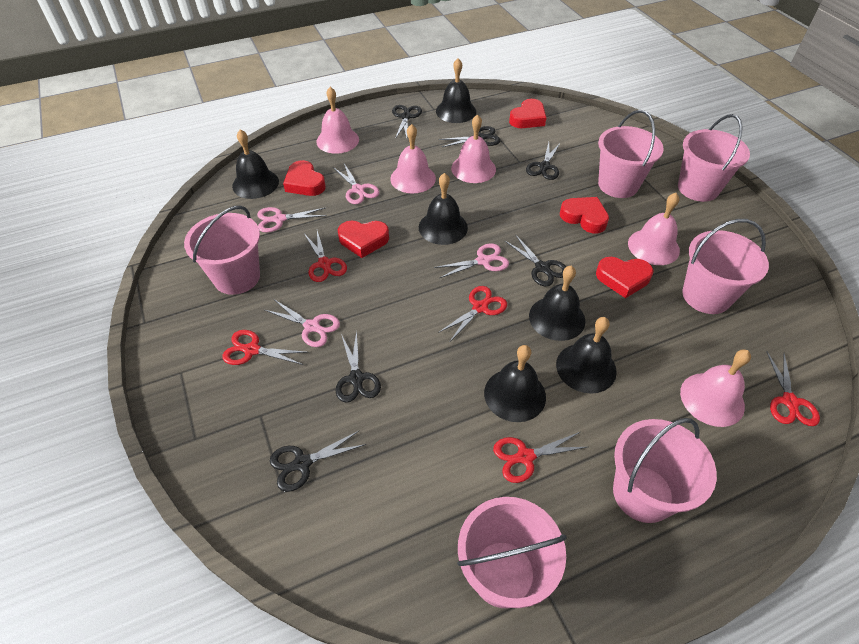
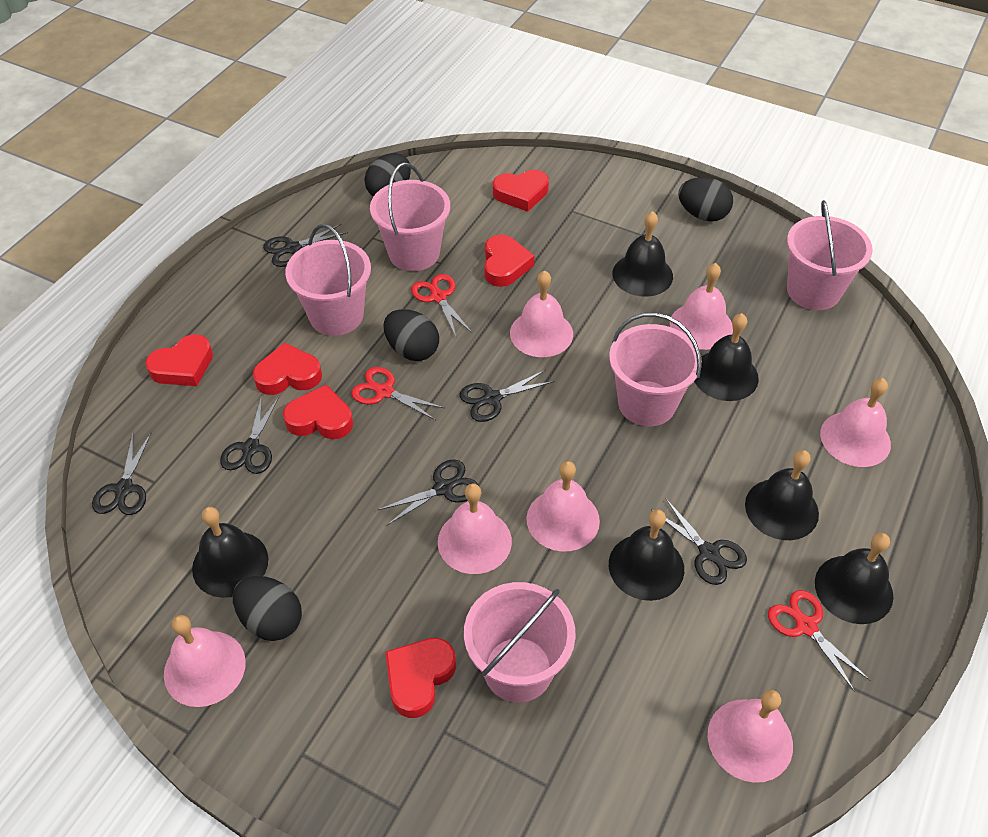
black egg: none = 0 -> [233,576,302,641] [365,153,411,197] [384,309,439,361] [678,177,733,222] = 4
pink bell: [316,87,359,154] [390,124,436,193] [451,114,496,183] [628,193,680,265] [680,350,751,427] = 5 -> [164,615,246,707] [438,483,512,574] [510,271,573,357] [526,461,600,552] [670,263,733,350] [708,690,793,783] [820,378,891,467] = 7
pink bucket: [184,206,260,295] [457,497,567,609] [598,110,664,198] [613,418,717,523] [678,114,750,202] [682,219,769,314] = 6 -> [285,224,371,336] [370,163,450,271] [464,582,576,703] [609,312,702,426] [787,200,873,310] = 5
pink scissors: [257,207,327,233] [265,299,340,347] [333,163,380,204] [434,244,509,278] = 4 -> none = 0
red heart: [283,160,326,196] [338,220,389,258] [509,99,546,128] [560,197,609,233] [596,257,653,298] = 5 -> [145,334,213,386] [253,343,322,395] [283,385,353,439] [385,638,456,718] [484,234,534,287] [493,170,549,212] = 6
red scissors: [222,330,308,365] [305,231,347,282] [438,286,507,343] [493,432,587,483] [767,352,820,426] = 5 -> [351,367,444,420] [411,274,472,337] [768,590,871,692] = 3

